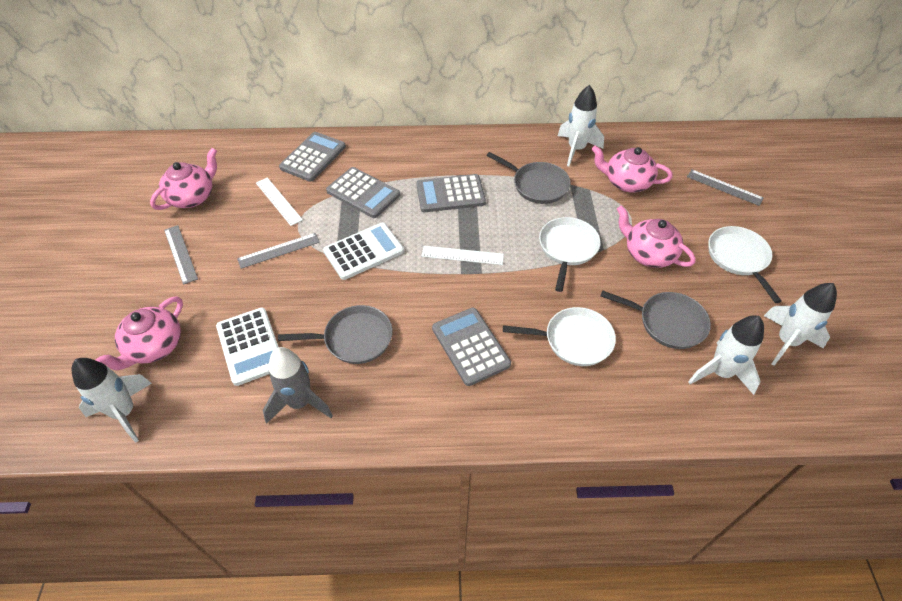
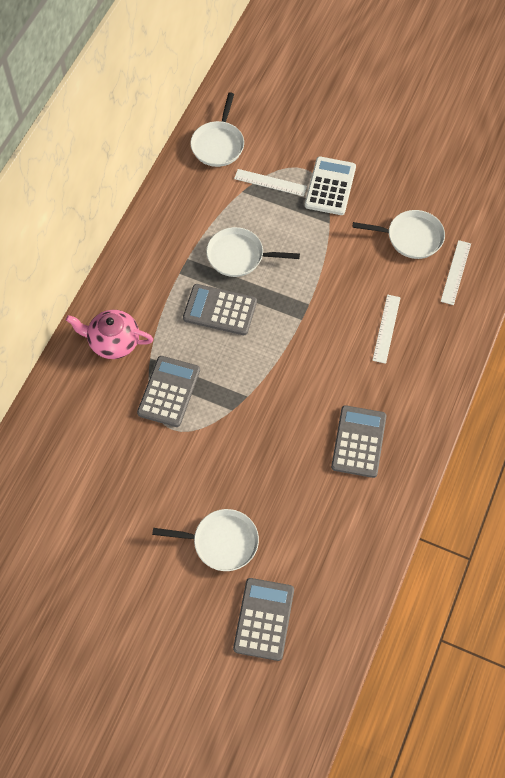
grey pan: [278,305,393,364] [487,152,571,204] [601,290,711,349] = 3 -> none = 0
grey rocket: [263,347,333,424] = 1 -> none = 0
grey ruler: [164,225,198,285] [237,233,320,269] [687,170,764,206] = 3 -> none = 0
pink teapot: [95,296,183,370] [150,148,217,210] [592,146,673,192] [617,205,696,268] = 4 -> [66,310,153,359] = 1
white calculator: [216,308,278,386] [323,222,404,280] = 2 -> [305,157,356,215] = 1
white pan: [503,307,616,366] [539,217,601,292] [708,226,782,303] = 3 -> [152,509,259,571] [190,93,244,167] [206,227,300,277] [352,210,445,259] = 4
white rocket: [72,358,152,443] [558,85,604,167] [688,315,764,395] [764,283,837,366] = 4 -> none = 0
white ruler: [256,178,303,226] [421,246,504,265] = 2 -> [234,169,307,196] [372,295,401,364] [441,240,471,305] = 3

